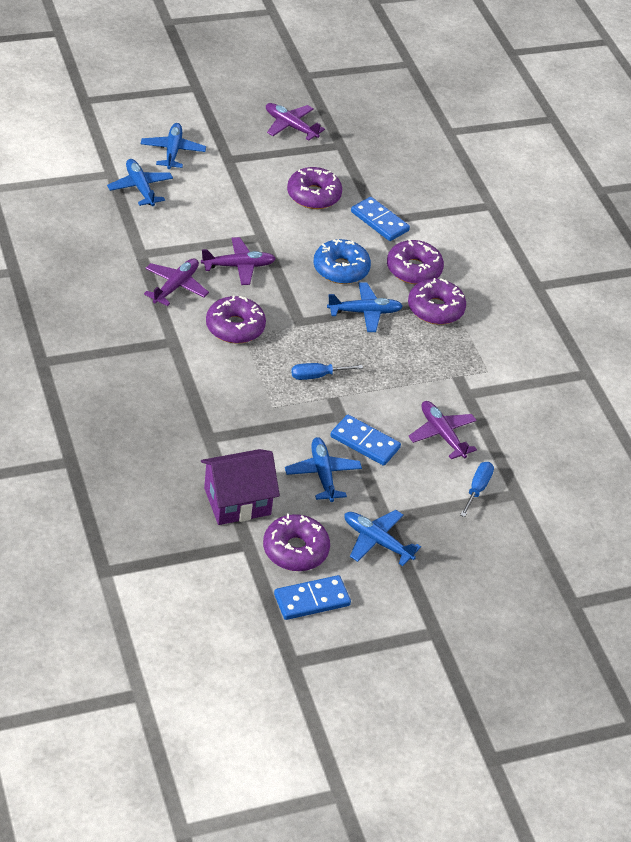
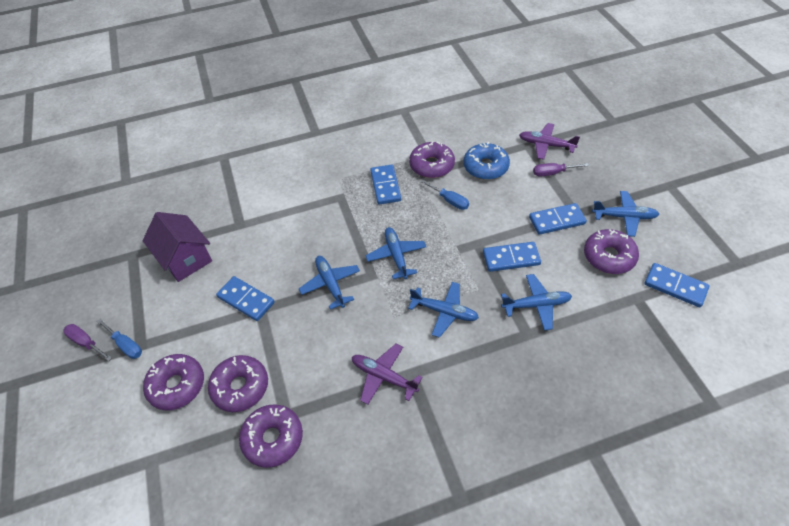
blue domino: [274,575,351,620] [330,415,401,466] [351,197,410,241] = 3 -> [216,276,275,321] [370,165,401,205] [483,242,541,272] [529,203,587,235] [645,263,710,307] = 5
purple plane: [144,258,209,306] [201,237,276,285] [266,103,325,141] [408,401,477,459] = 4 -> [352,344,423,404] [519,123,580,160] = 2
purple screwdriver: none = 0 -> [63,324,112,361] [533,163,589,177] = 2

